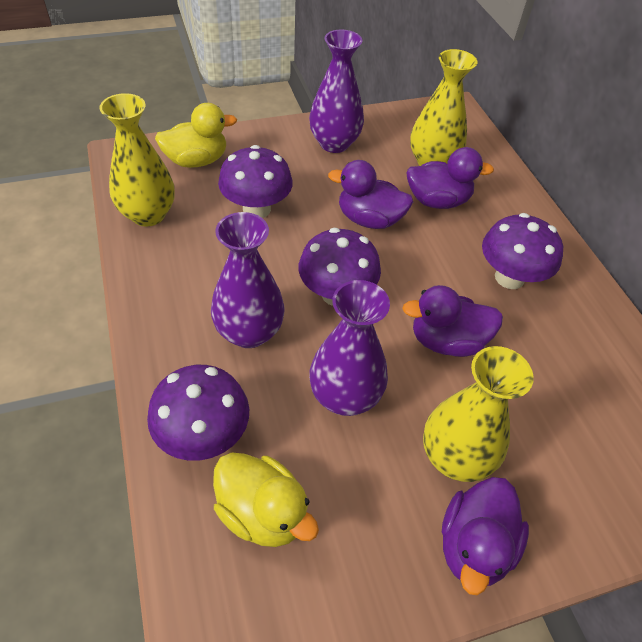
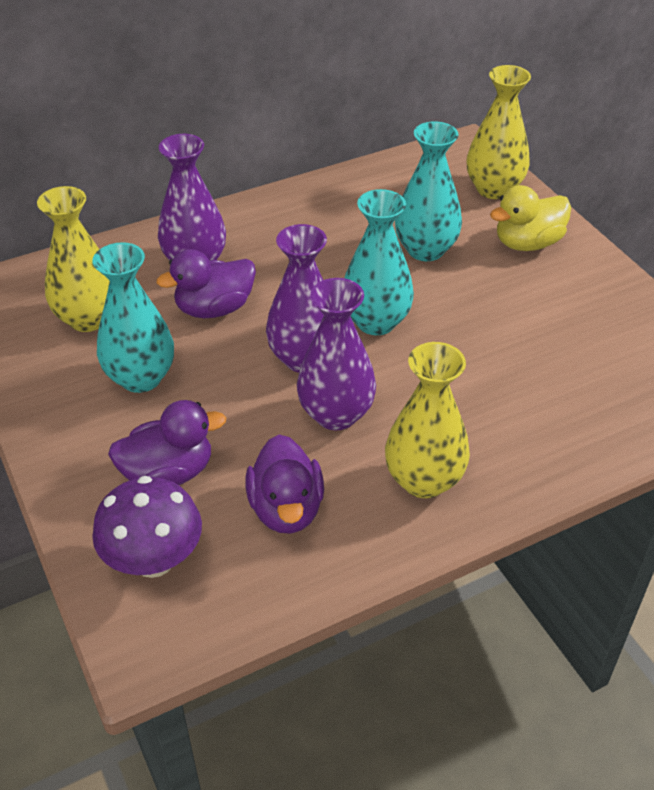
purple duck: [328,160,413,229] [402,285,503,357] [406,147,494,209] [442,477,529,595] = 4 -> [108,400,226,485] [156,249,256,318] [245,434,324,534] = 3
purple mushroom: [147,365,249,461] [218,145,293,218] [298,228,381,306] [482,213,563,289] = 4 -> [92,476,202,578] = 1
turquoise vase: none = 0 -> [93,242,174,393] [345,189,414,335] [395,121,462,261] = 3
yellow duck: [155,103,237,168] [213,452,319,547] = 2 -> [490,185,571,251] = 1

